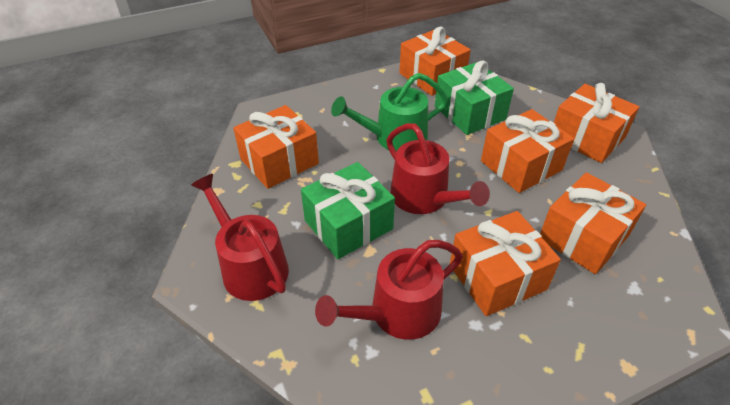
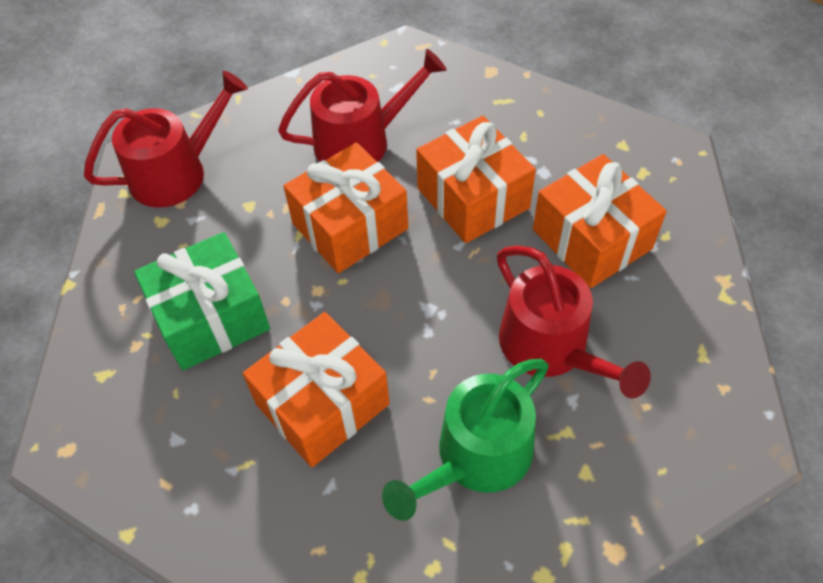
green gift: [301,162,395,259] [435,61,514,135] = 2 -> [134,232,270,371] = 1
orange gift: [233,105,319,189] [399,27,471,96] [450,211,561,316] [481,109,574,193] [540,172,646,274] [554,83,639,163] = 6 -> [243,312,390,467] [283,143,408,273] [416,115,536,243] [533,154,667,288] = 4

